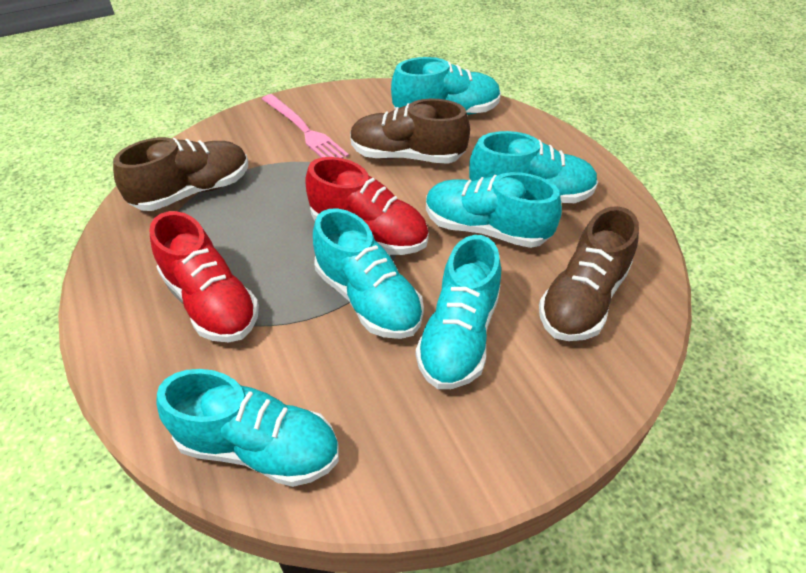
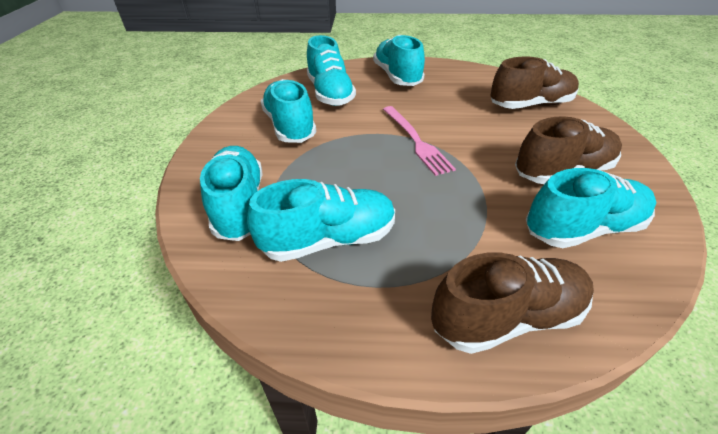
red shoe: [149,211,259,342] [305,157,429,255] = 2 -> none = 0

